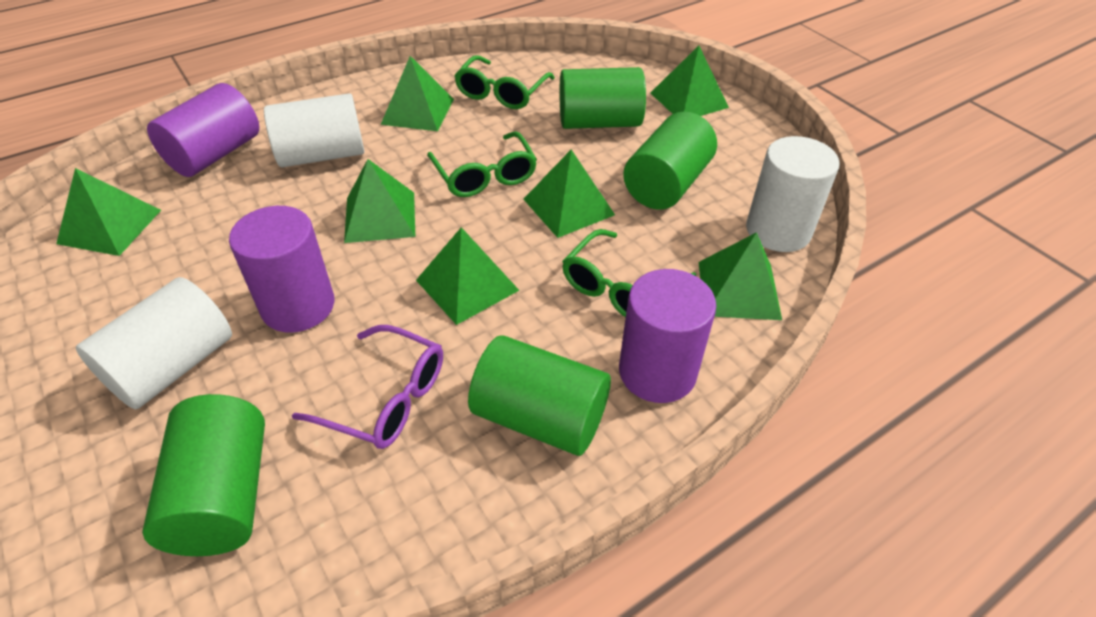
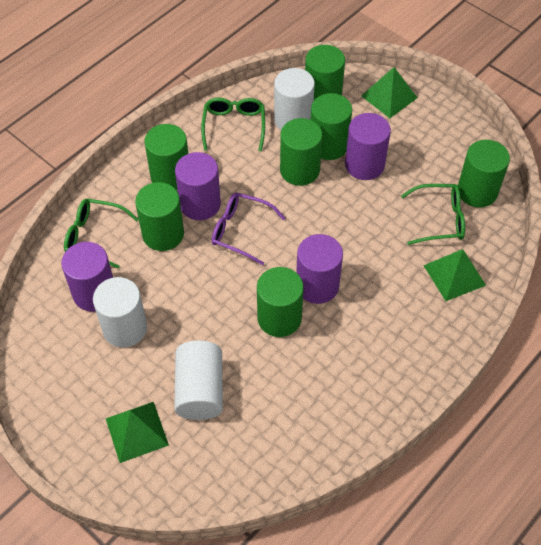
green cylinder: [142,394,265,556] [468,335,611,456] [560,67,646,129] [623,111,717,210] = 4 -> [135,182,184,251] [144,124,188,190] [257,267,304,337] [280,118,322,186] [305,45,345,100] [311,93,352,160] [458,140,510,208] = 7
green pyramid: [56,168,161,256] [344,159,415,243] [381,56,454,131] [416,227,519,325] [523,149,615,238] [650,46,729,116] [699,232,782,320] = 7 -> [106,402,169,463] [361,67,418,118] [423,249,486,301] = 3
purple cylinder: [147,83,259,177] [229,206,335,333] [619,269,716,403] = 3 -> [61,242,113,311] [175,152,221,220] [296,234,343,304] [345,113,391,180] = 4

